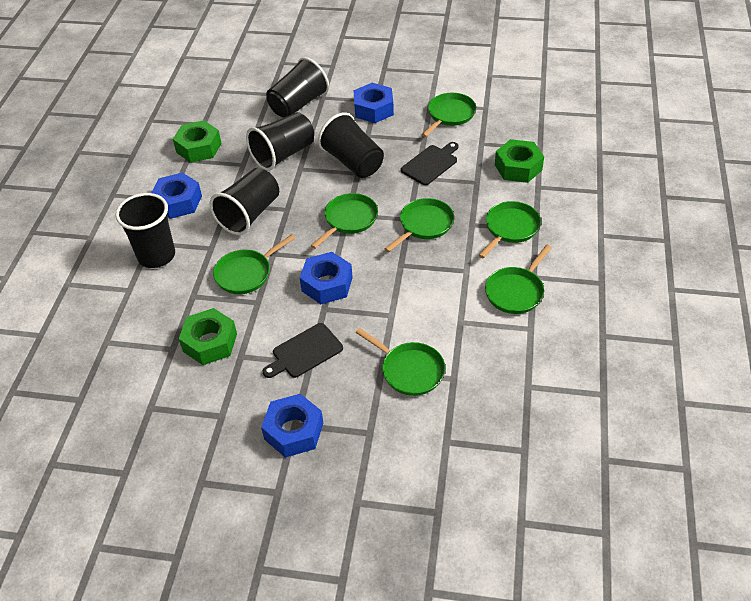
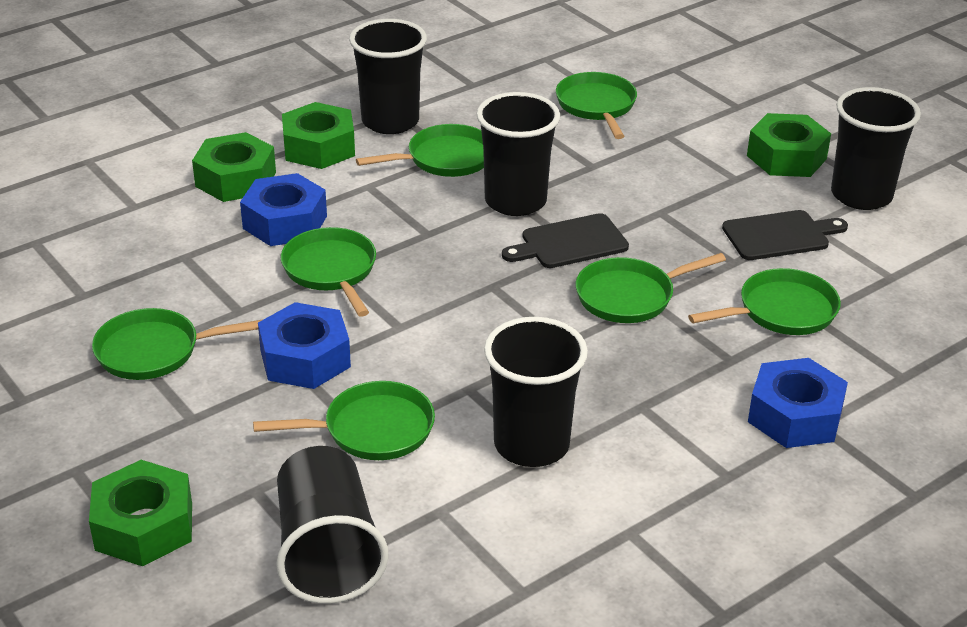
blue nut: [151,172,202,219] [261,394,323,458] [300,252,353,304] [354,83,394,123] = 4 -> [240,173,327,246] [258,302,351,389] [748,358,848,448] = 3
green nut: [173,120,222,163] [179,308,237,365] [495,139,544,183] = 3 -> [89,460,192,566] [192,132,276,202] [282,102,355,169] [747,113,831,177] = 4

